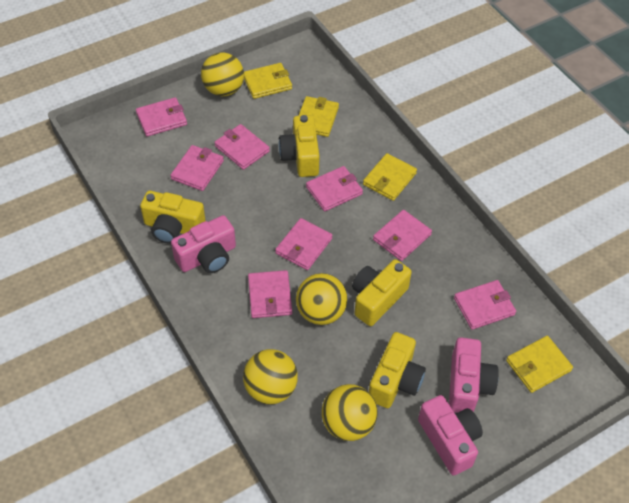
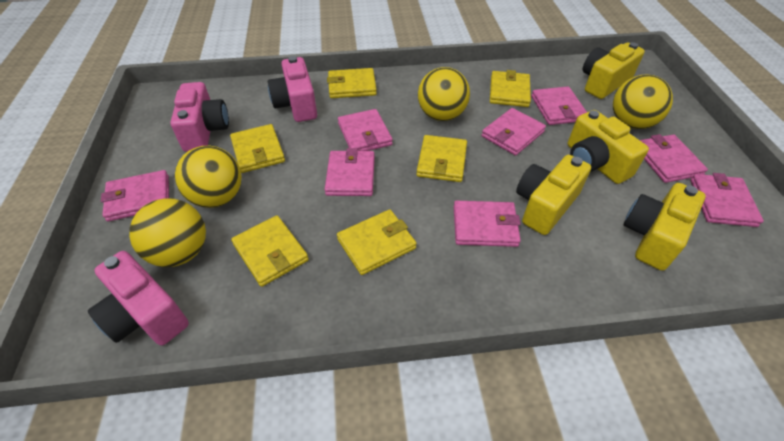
yellow wallet: [244,63,292,99] [298,96,339,137] [363,153,417,201] [506,336,573,393] = 4 -> [230,124,285,173] [231,215,309,287] [327,68,377,98] [337,209,417,275] [416,135,467,182] [490,70,531,107] = 6

